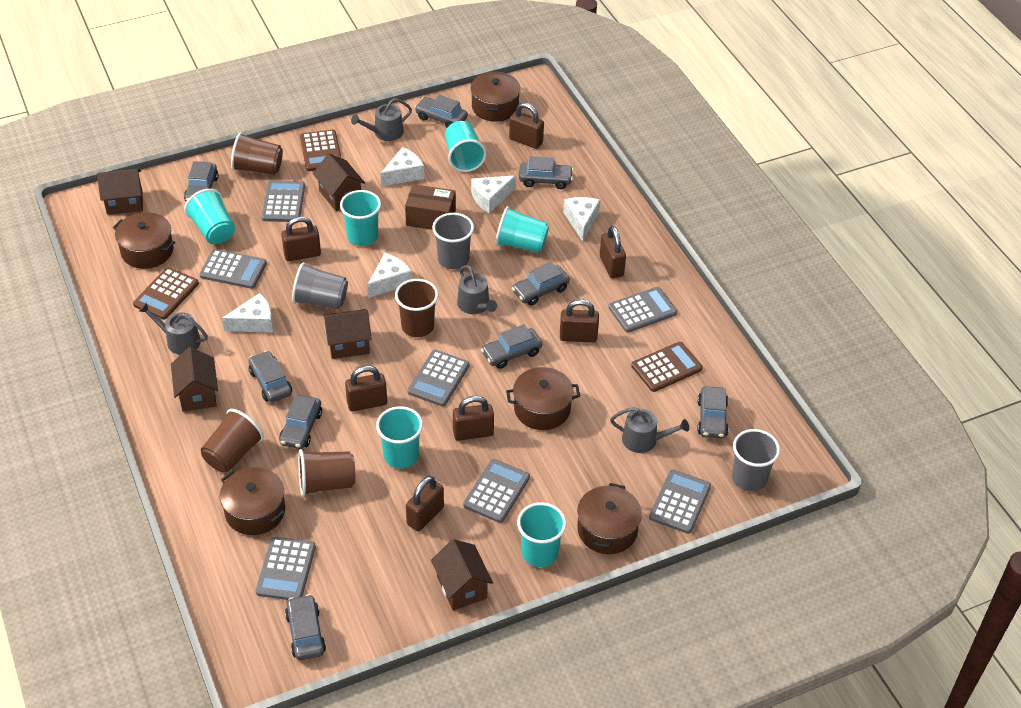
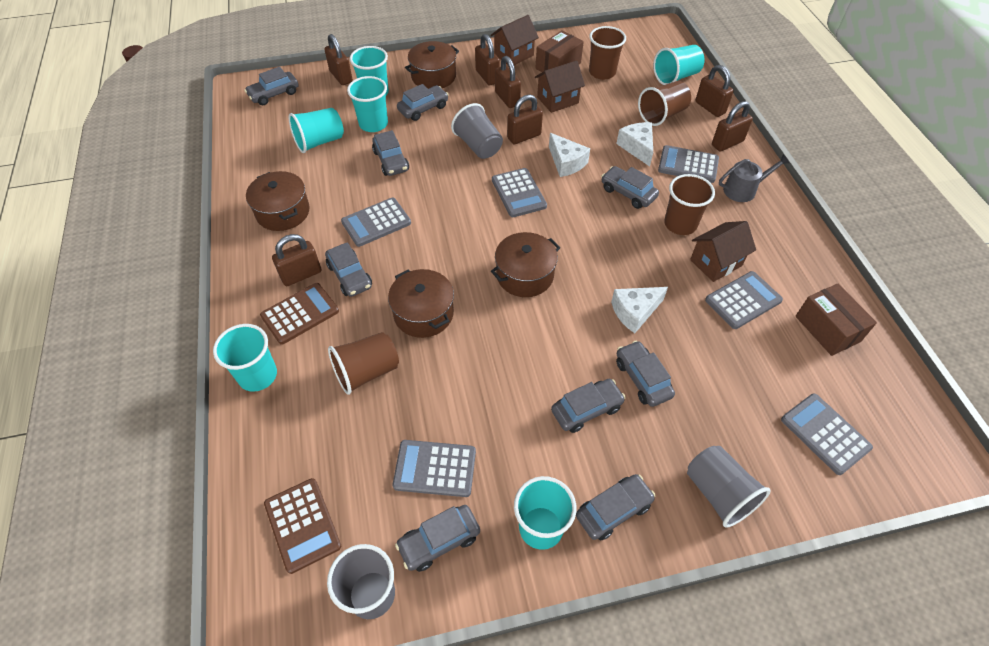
brown box: [405,184,456,230] = 1 -> [535,30,584,72] [796,283,877,356] = 2
brown calculator: [133,267,199,320] [300,130,341,171] [631,342,703,392] = 3 -> [260,283,339,345] [264,478,341,574] = 2
brown house: [97,169,143,215] [171,347,218,412] [313,153,365,211] [323,309,372,359] [431,539,493,610] = 5 -> [491,15,539,65] [535,60,585,113] [690,221,756,282] = 3
brown pot: [113,212,175,269] [220,467,285,535] [471,71,521,122] [506,367,580,430] [577,483,642,554] = 5 -> [246,171,310,231] [388,269,454,338] [405,41,459,89] [491,232,560,297] = 4
grey calculator: [199,249,267,289] [256,537,316,600] [262,180,305,222] [408,350,469,406] [463,459,530,523] [609,287,677,332] [649,470,711,534] = 7 -> [341,198,411,247] [393,440,476,497] [492,168,547,217] [658,145,719,183] [705,271,783,329] [781,393,873,475] = 6
grey watering can: [139,303,208,355] [351,98,412,141] [457,265,497,314] [610,407,689,453] = 4 -> [719,154,790,202] = 1
white cheese: [222,293,273,333] [367,253,412,298] [380,147,424,187] [471,175,516,213] [563,197,600,242] = 5 -> [549,133,590,177] [611,287,668,333] [616,122,653,167] = 3

